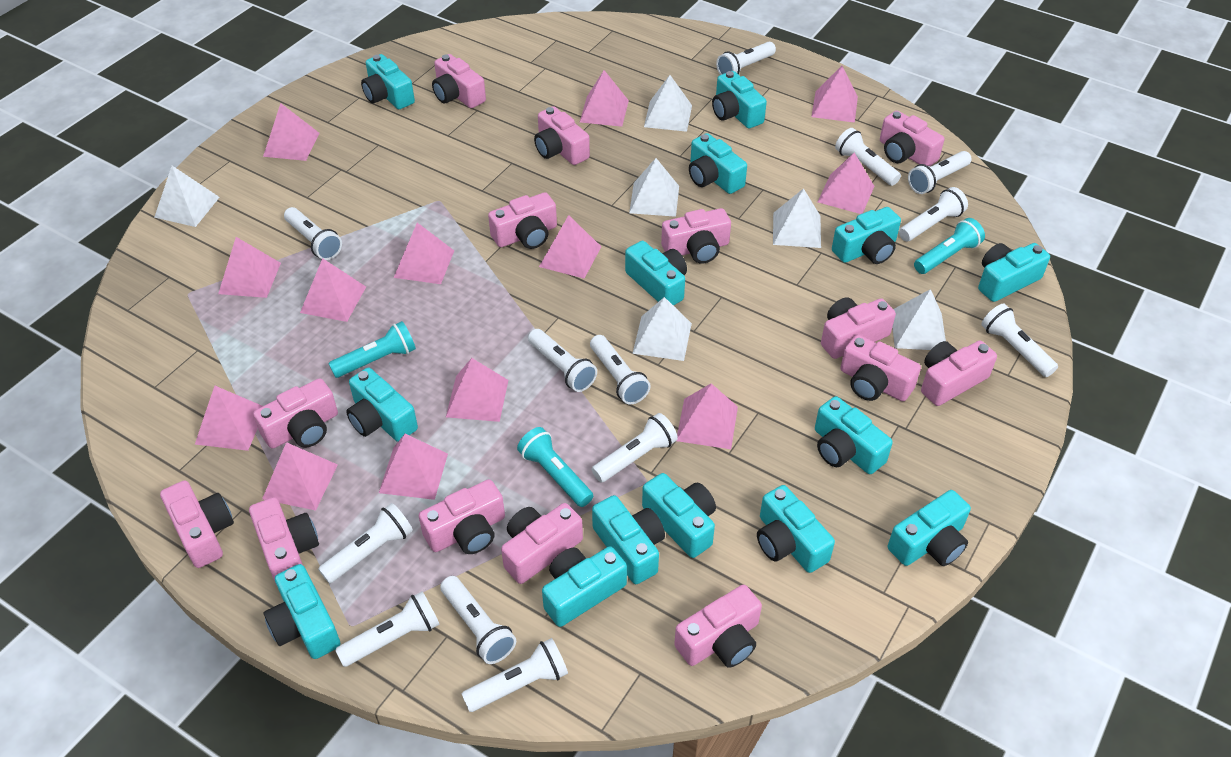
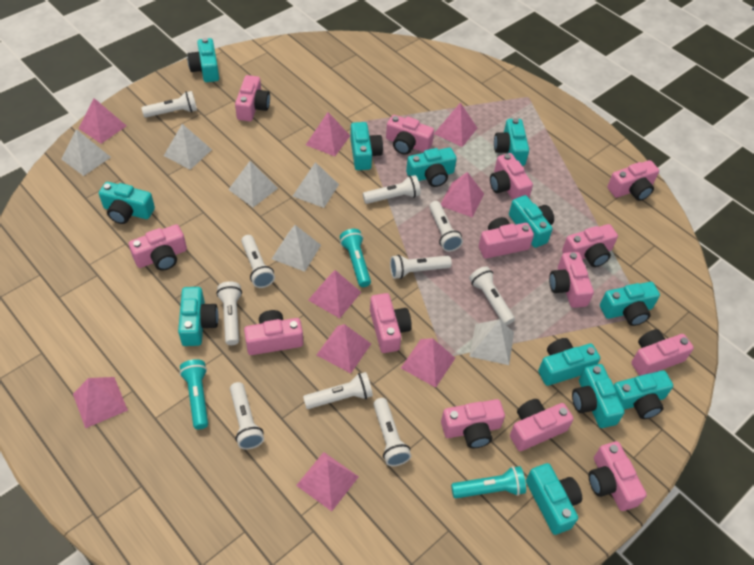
pink pyramid: [195,386,263,451] [218,237,281,298] [262,442,338,511] [263,103,320,161] [300,258,366,322] [379,434,448,500] [394,223,454,284] [446,358,508,422] [539,215,601,279] [580,70,629,127] [677,383,738,449] [811,66,858,123] [817,153,875,214] = 13 -> [73,377,128,428] [78,98,126,144] [296,452,359,511] [306,112,350,156] [308,270,361,318] [317,324,371,373] [401,338,455,388] [434,102,477,147] [441,172,484,218] = 9
turquoise camera: [263,564,340,659] [346,368,418,442] [361,54,415,109] [542,546,627,627] [592,495,665,584] [625,241,687,306] [642,473,716,558] [689,133,747,194] [712,71,767,129] [757,485,835,573] [815,396,893,474] [832,207,901,264] [888,490,971,566] [978,243,1050,302] = 14 -> [99,182,155,224] [178,287,218,346] [187,38,219,82] [350,122,383,170] [406,148,457,187] [494,118,529,166] [509,195,554,248] [526,463,582,535] [538,338,600,386] [572,364,625,428] [600,282,660,326] [614,370,673,419] = 12
white flashlight: [284,207,342,260] [318,503,413,583] [335,591,440,667] [440,576,516,664] [462,638,568,712] [528,329,597,392] [590,335,651,404] [592,413,678,482] [716,42,776,75] [835,128,901,186] [899,187,968,241] [908,151,971,194] [981,304,1058,377] = 13 -> [142,91,197,117] [216,281,242,345] [230,382,264,449] [241,235,275,288] [303,372,373,409] [363,175,421,204] [373,398,411,466] [390,255,452,279] [429,201,463,252] [469,266,515,325] = 10

